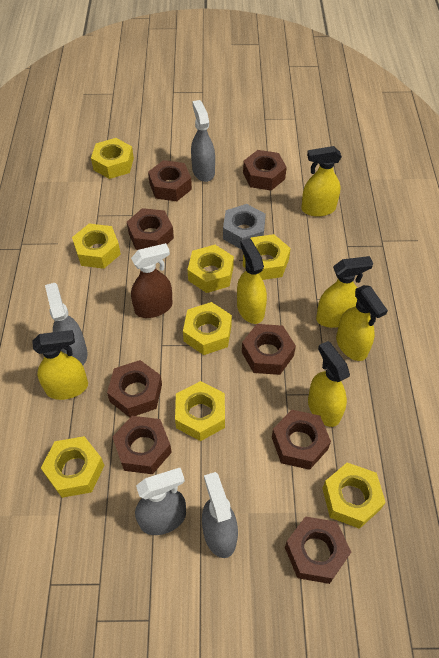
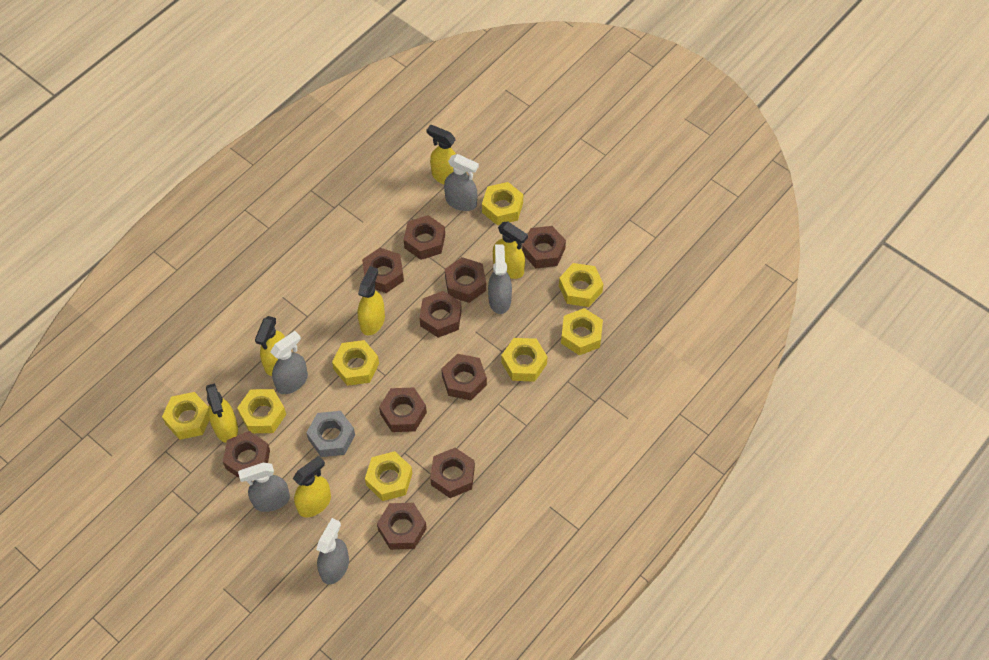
brown nut: [107,360,162,417] [113,416,172,474] [127,208,174,250] [148,160,192,201] [242,324,296,375] [243,150,287,191] [272,410,331,470] [285,516,351,584] = 8 -> [223,431,270,478] [362,248,404,293] [377,503,427,550] [379,387,427,432] [404,215,445,260] [420,291,462,338] [430,448,475,498] [442,354,487,400] [445,257,486,303] [522,226,566,268] = 10
brown spray bottle: [131,243,173,318] = 1 -> none = 0
grey spray bottle: [45,283,87,365] [135,468,186,535] [191,100,215,182] [202,472,238,558] = 4 -> [238,463,290,512] [270,331,308,394] [316,518,349,585] [444,154,479,211] [488,244,512,314] = 5

